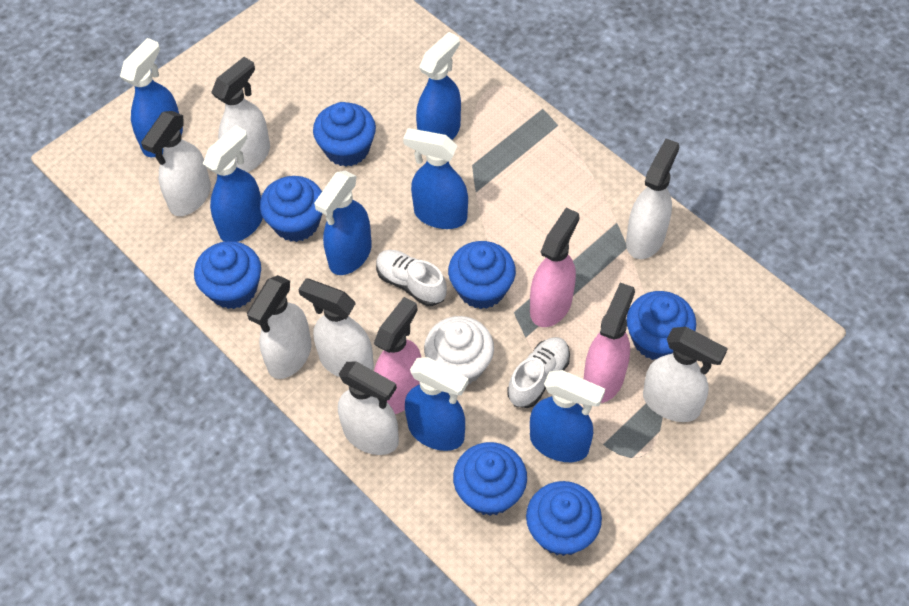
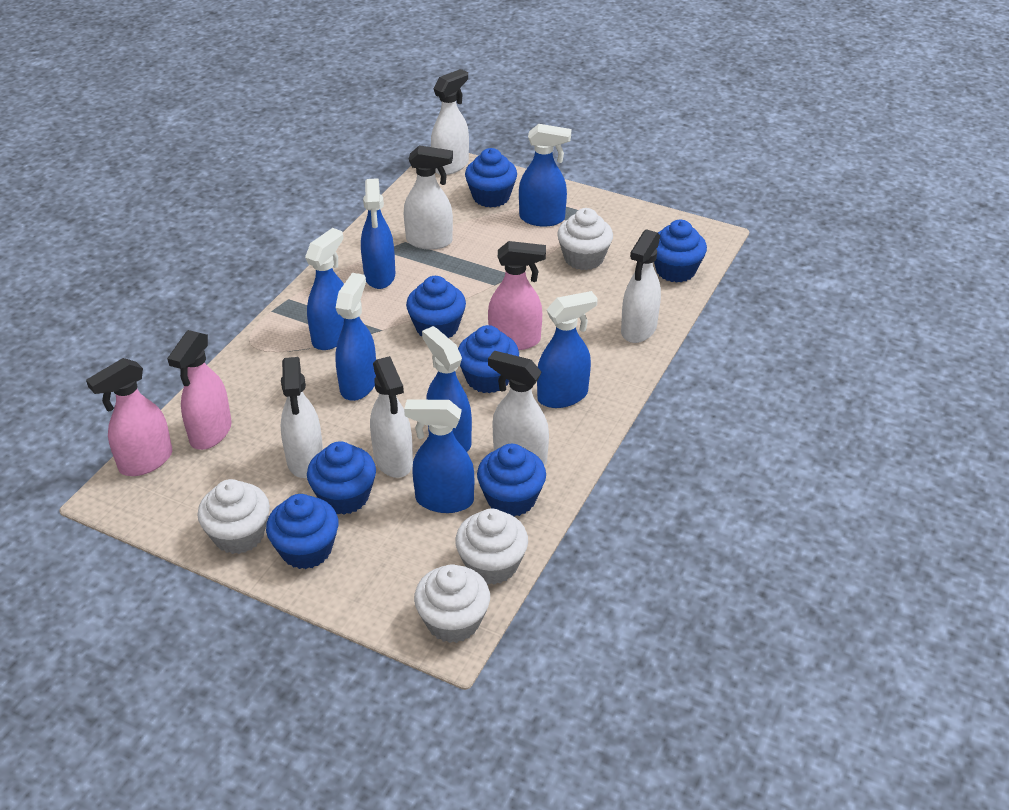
white cupcake: [424,316,494,384] = 1 -> [197,479,270,554] [414,564,490,643] [455,508,528,585] [557,208,613,270] = 4
white shoe: [376,250,447,306] [507,337,570,408] = 2 -> none = 0
white spray bottle: [141,111,211,216] [211,57,270,172] [247,275,311,379] [298,279,374,377] [338,361,399,455] [626,138,679,259] [643,327,728,422] = 7 -> [280,357,323,478] [370,356,413,478] [404,145,453,250] [431,69,469,175] [488,351,549,466] [621,229,661,343] = 6

